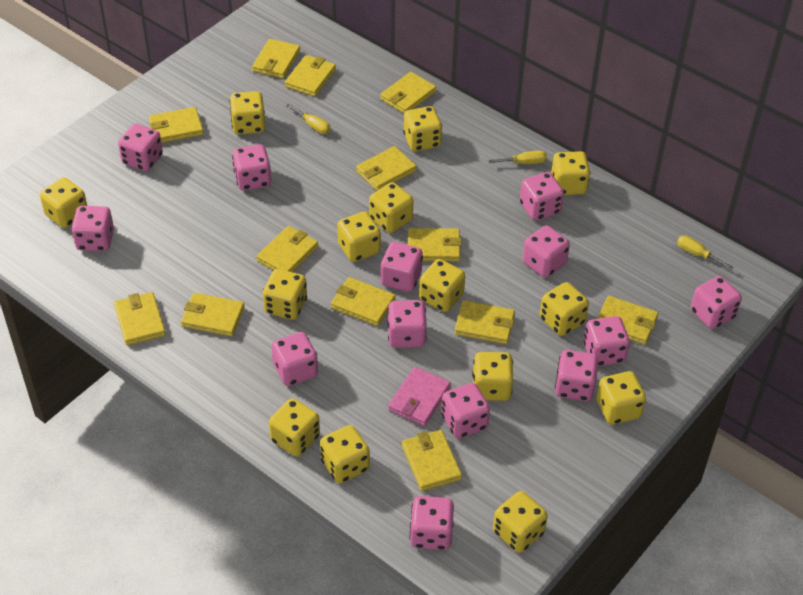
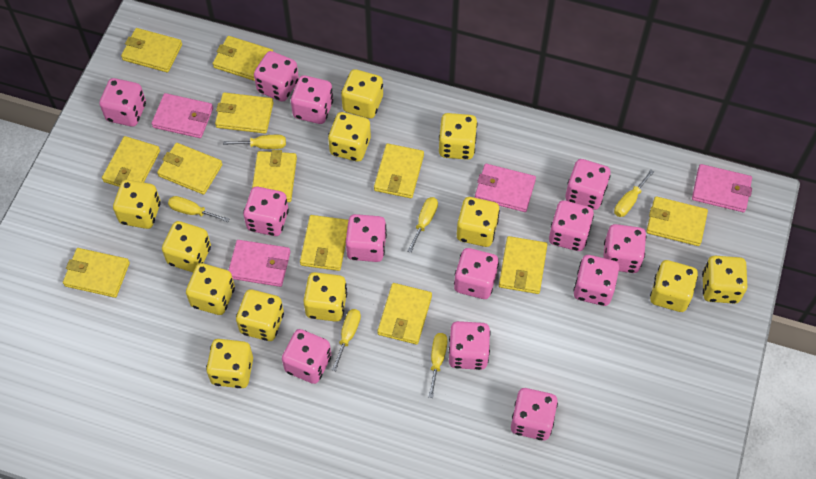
pink wallet: [388,367,451,426] = 1 -> [151,93,213,138] [228,240,290,287] [475,164,536,212] [692,164,752,212] = 4
yellow dice: [40,177,87,228] [230,91,265,135] [263,269,307,320] [269,398,320,457] [320,425,370,483] [337,212,381,262] [369,182,413,233] [403,106,442,151] [419,259,465,312] [472,352,513,401] [493,491,548,553] [540,282,589,336] [551,151,590,195] [596,371,646,425] = 14 -> [113,180,161,229] [162,221,211,272] [186,263,235,315] [206,339,253,388] [236,289,284,341] [303,272,347,322] [328,112,371,162] [341,69,383,119] [439,113,478,160] [457,197,500,247] [650,260,698,312] [702,256,747,304] = 12
yellow screwdriver: [286,104,331,134] [489,151,547,164] [677,235,733,270] = 3 -> [168,196,230,222] [223,135,286,149] [332,309,361,371] [408,197,438,253] [428,333,448,398] [614,170,654,217] = 6
yellow wallet: [114,292,166,345] [149,107,204,143] [181,293,245,337] [252,39,300,79] [257,226,318,272] [285,55,336,97] [331,277,395,326] [356,146,416,191] [380,72,436,113] [402,430,462,491] [408,228,462,262] [454,300,515,344] [597,296,659,345] = 13 -> [63,248,130,298] [102,136,160,187] [121,28,182,72] [157,143,223,195] [213,36,273,81] [215,93,273,134] [252,150,297,202] [300,215,348,271] [374,144,424,198] [377,283,432,345] [499,236,547,294] [646,196,708,246] = 12

